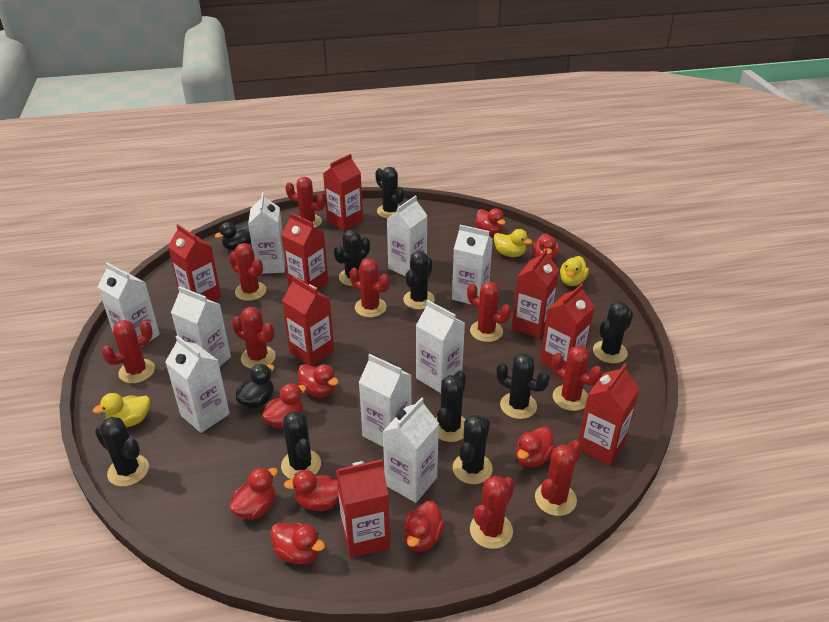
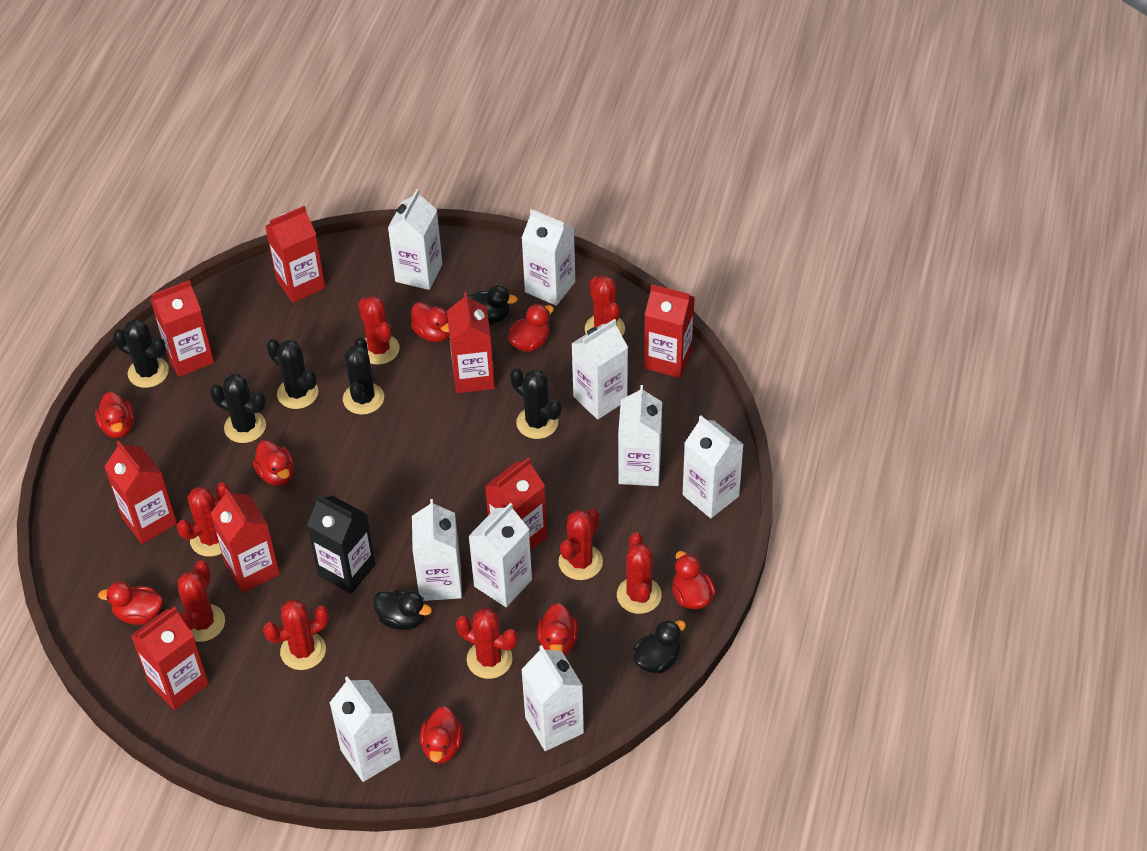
black cactus: [95,417,149,487] [281,411,321,479] [334,229,370,286] [375,167,404,218] [403,251,435,309] [435,370,466,442] [453,415,493,484] [496,353,550,419] [593,301,633,363] = 9 -> [113,319,169,388] [210,374,266,443] [267,339,318,409] [343,337,384,415] [510,368,561,439] = 5
black carton: none = 0 -> [307,494,376,594] = 1
black duck: [215,222,251,250] [236,364,274,409] = 2 -> [373,590,432,630] [462,285,518,324] [633,619,686,674] = 3
red cactus: [101,320,155,383] [229,243,266,301] [232,307,276,369] [285,177,325,228] [350,259,389,317] [467,281,511,342] [470,475,514,549] [535,440,582,516] [552,346,603,411] = 9 -> [177,482,230,557] [178,560,225,642] [263,599,329,670] [358,296,400,365] [456,608,518,679] [558,508,603,580] [585,276,625,336] [617,532,662,614] = 8
red duck: [229,467,278,519] [262,383,306,428] [270,522,325,564] [284,470,339,511] [298,364,339,397] [403,501,445,552] [475,208,506,235] [516,426,555,468] [532,233,559,261] = 9 -> [95,392,135,438] [98,581,163,625] [253,440,294,486] [410,302,449,342] [420,706,463,764] [508,304,554,352] [537,603,578,655] [672,551,716,609] = 8
yellow duck: [93,393,150,428] [494,229,532,257] [560,256,589,286] = 3 -> none = 0

